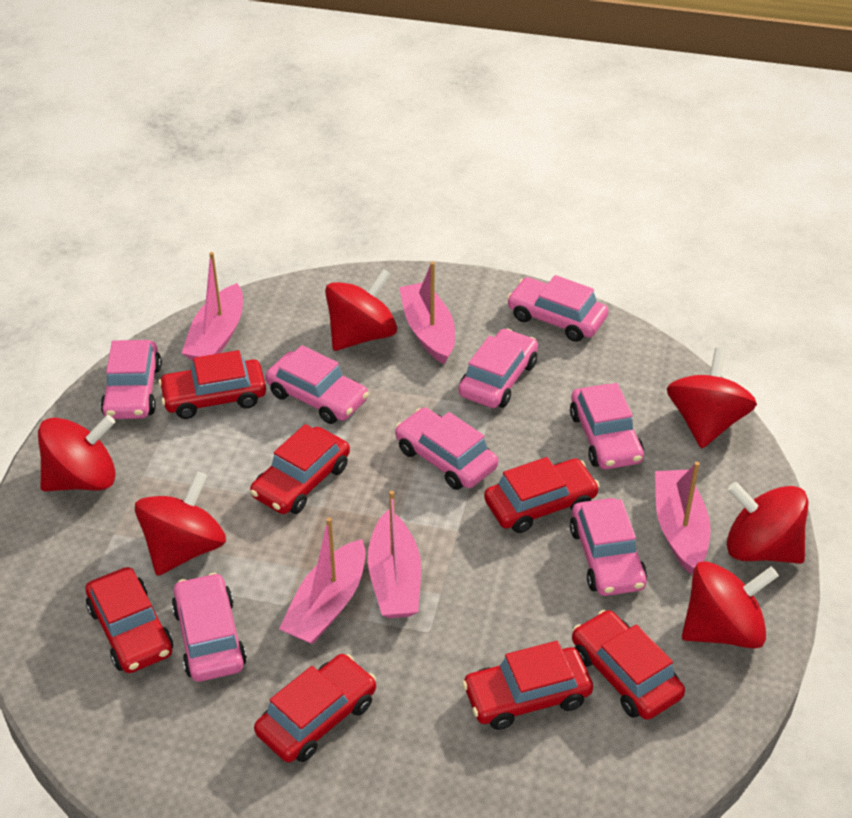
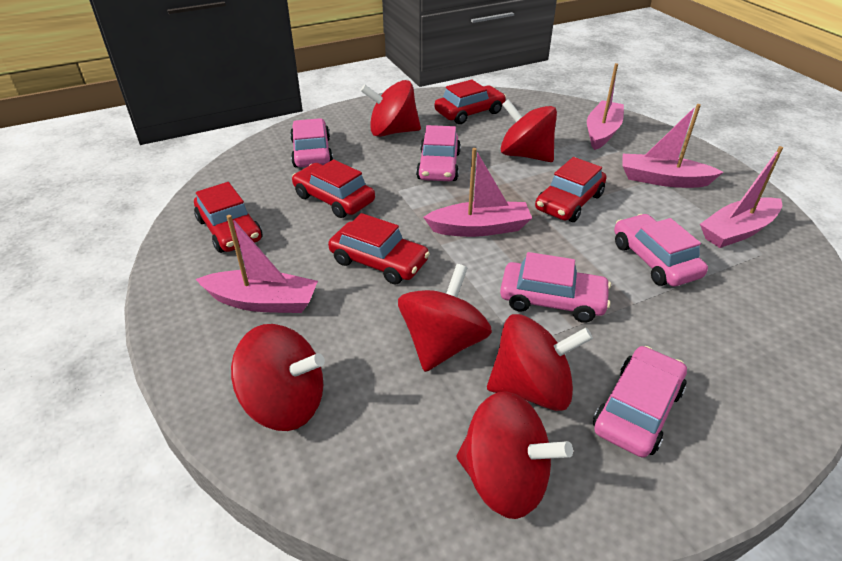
pink car: [101,340,162,419] [172,573,247,682] [265,345,369,424] [395,407,498,490] [458,328,538,408] [507,275,608,342] [570,383,644,469] [570,498,647,596] = 8 -> [290,118,333,167] [416,125,461,181] [500,252,611,323] [593,346,687,458] [614,214,708,287] = 5
red car: [86,567,173,673] [158,350,266,419] [250,424,350,514] [254,654,376,762] [462,641,593,730] [484,457,600,533] [572,610,685,720] = 7 -> [194,182,262,253] [292,159,375,218] [328,213,430,285] [435,80,506,124] [535,157,606,222] = 5

